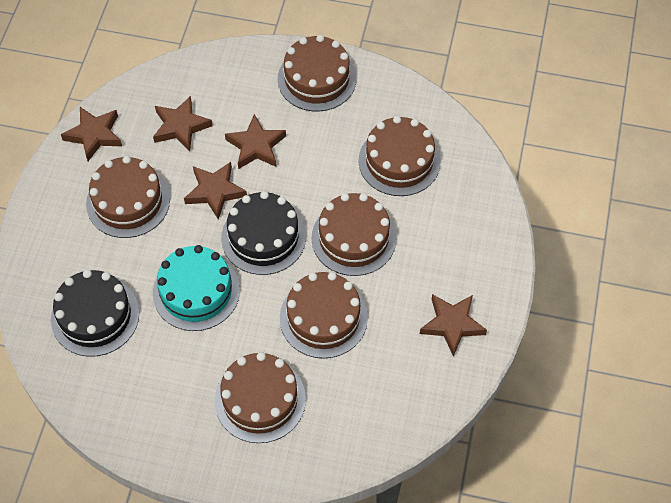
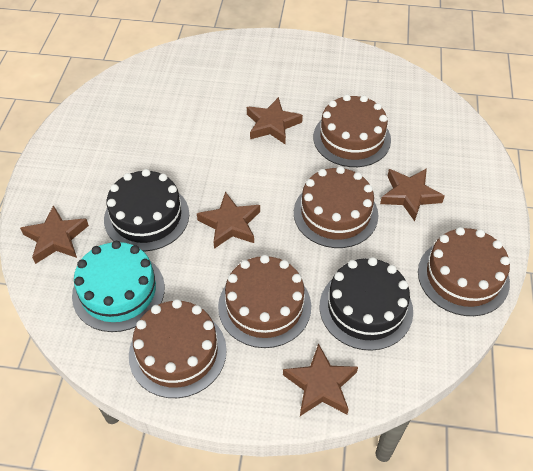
brown cake: [86,156,170,238] [215,352,306,443] [278,35,356,112] [280,272,368,359] [312,193,396,276] [358,116,441,196] = 6 -> [129,299,227,398] [218,255,311,348] [294,166,378,248] [313,94,391,167] [418,227,510,316] = 5

